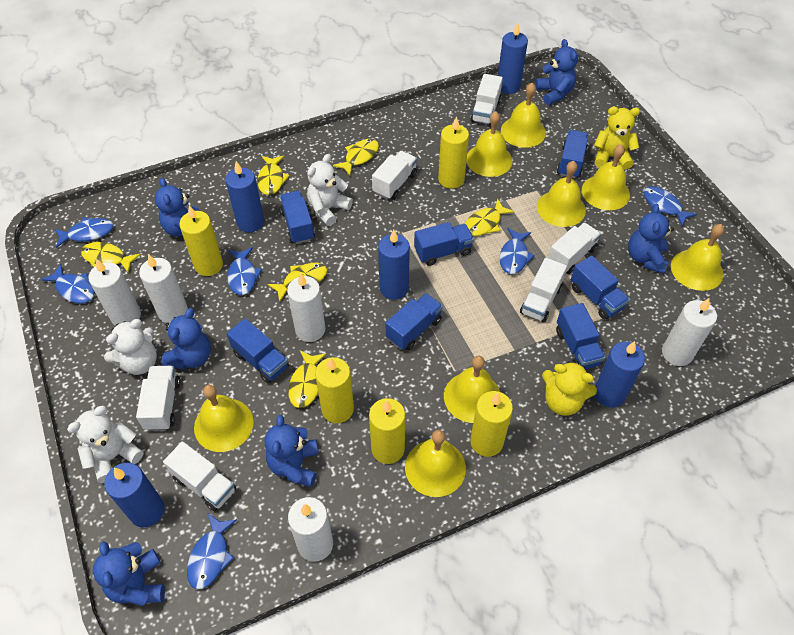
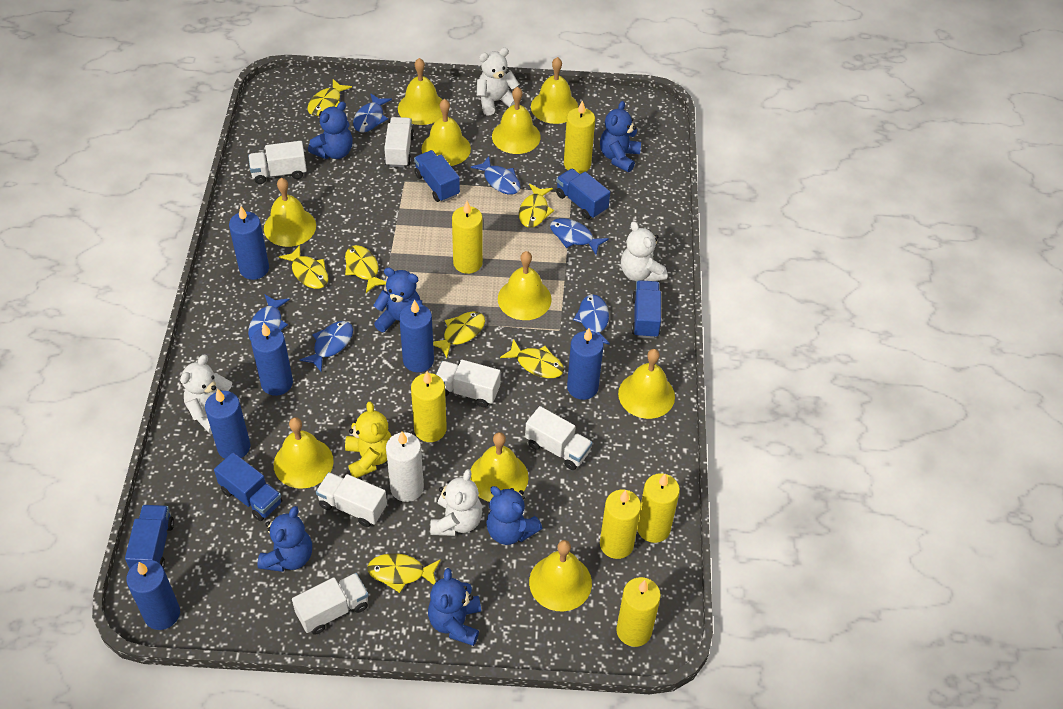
blue candle: [104,463,165,528] [226,161,264,233] [378,230,410,300] [498,22,528,94] [595,341,645,408] = 5 -> [126,560,180,630] [205,389,250,459] [229,206,269,280] [251,323,293,396] [399,300,434,372] [567,328,604,400] = 6
blue truck: [227,319,289,383] [280,191,315,244] [385,293,443,350] [414,222,474,266] [556,303,605,369] [557,130,588,179] [571,256,630,319] = 7 -> [125,505,174,569] [214,452,282,521] [414,150,460,202] [556,169,610,219] [632,280,661,338] = 5
white candle: [88,259,141,326] [139,254,188,323] [287,273,325,342] [288,497,333,562] [662,298,717,366] = 5 -> [386,432,424,502] = 1
white teddy bear: [67,406,144,483] [104,319,157,375] [307,154,353,226] = 3 -> [180,354,240,434] [430,469,482,536] [477,48,519,116] [621,221,667,281] = 4
yellow bell: [194,385,254,452] [405,430,466,497] [444,356,500,423] [466,111,512,177] [501,83,546,148] [537,161,586,227] [582,144,630,210] [671,224,724,291] = 8 -> [264,178,316,247] [274,417,334,489] [398,58,443,125] [421,99,471,166] [470,432,529,502] [492,87,541,154] [498,251,552,320] [529,540,592,611] [531,57,578,124] [618,349,675,419] = 10
yellow candle: [179,205,223,276] [315,357,354,423] [369,398,405,464] [438,116,469,189] [470,391,513,457] = 5 -> [411,371,447,442] [452,201,483,274] [564,100,595,174] [600,490,641,559] [616,577,661,647] [637,473,680,543] = 6
yellow fish: [81,242,141,273] [257,156,290,195] [268,263,327,302] [288,350,326,408] [333,139,379,175] [465,198,515,236] = 6 -> [279,245,328,289] [307,79,352,116] [345,245,386,293] [367,553,441,593] [433,311,485,358] [500,339,564,378] [519,184,554,228] = 7
yellow teddy bear: [542,361,597,416] [594,107,640,169] = 2 -> [345,402,392,478] = 1

